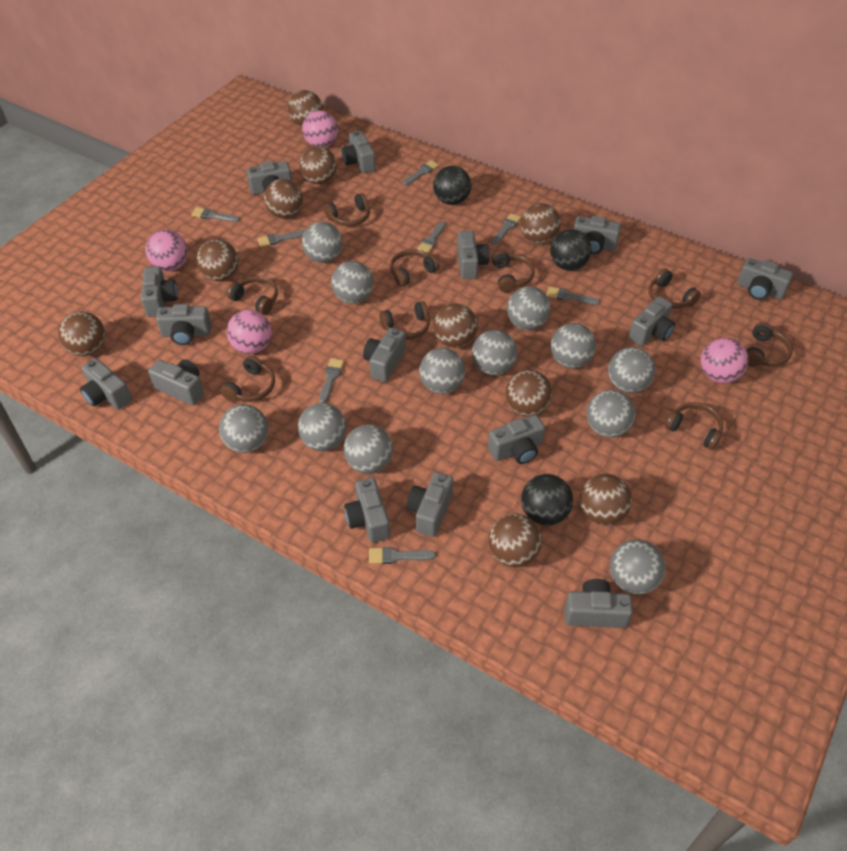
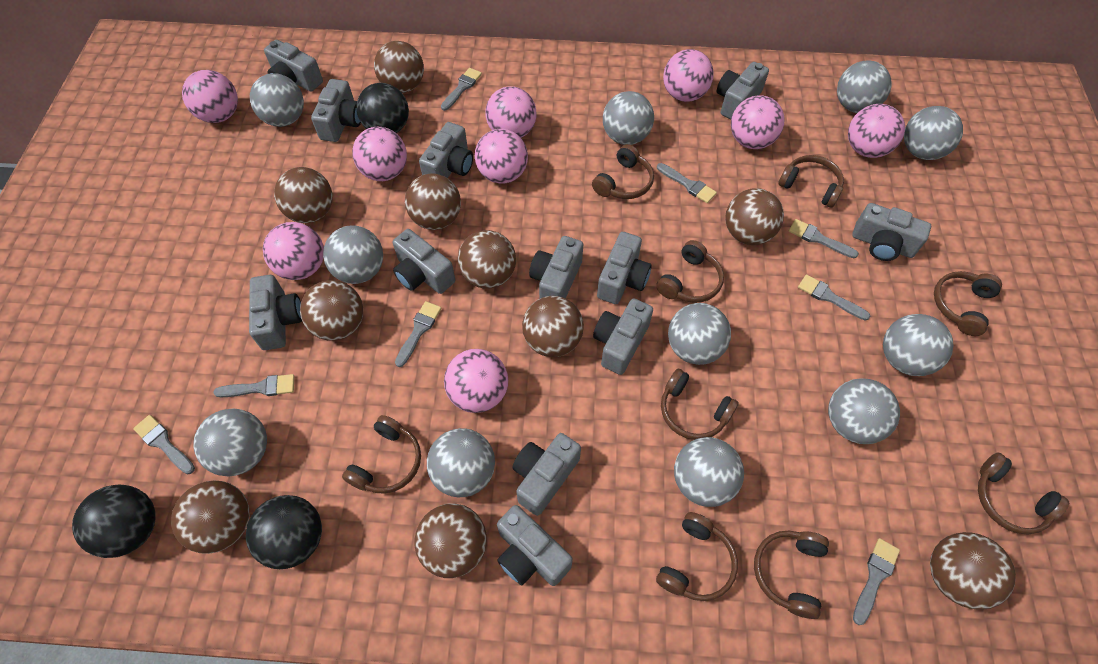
grey ball: [219,405,268,453] [298,403,346,451] [302,222,343,263] [331,261,374,304] [344,424,393,474] [419,348,465,394] [472,330,517,375] [507,287,551,330] [551,323,596,368] [587,390,635,438] [608,347,655,393] [610,539,666,595] = 12 -> [193,408,267,477] [250,73,304,127] [323,225,383,284] [427,428,495,497] [603,91,654,145] [668,303,731,365] [674,437,744,507] [828,378,900,444] [837,61,892,113] [883,314,954,376] [904,106,963,160] = 11
grey camera: [80,358,132,410] [141,266,178,317] [148,359,204,405] [156,304,211,345] [246,161,292,195] [342,131,375,173] [344,477,390,543] [363,328,406,382] [406,472,453,537] [457,231,490,279] [488,415,545,464] [565,579,633,628] [574,216,621,254] [629,296,675,346] [737,258,793,300] = 15 -> [249,275,302,350] [264,40,323,92] [311,79,361,142] [393,229,455,294] [419,122,473,178] [497,505,573,586] [512,433,581,516] [529,236,583,299] [593,298,653,375] [597,232,652,304] [717,62,769,119] [852,203,931,261] = 12
pink ball: [146,230,188,271] [227,310,272,354] [302,110,338,147] [701,338,749,383] = 4 -> [182,70,238,123] [263,222,324,280] [352,127,407,181] [444,349,508,413] [475,129,528,184] [485,86,536,138] [663,49,714,102] [731,95,785,149] [848,104,905,158] = 9

